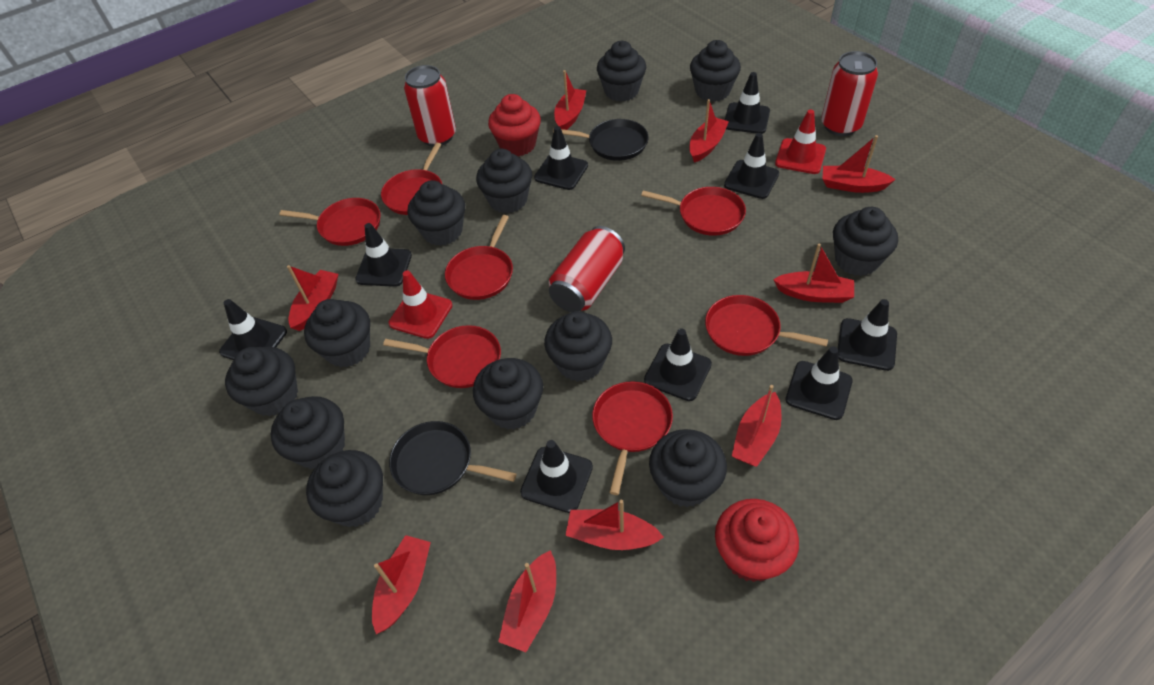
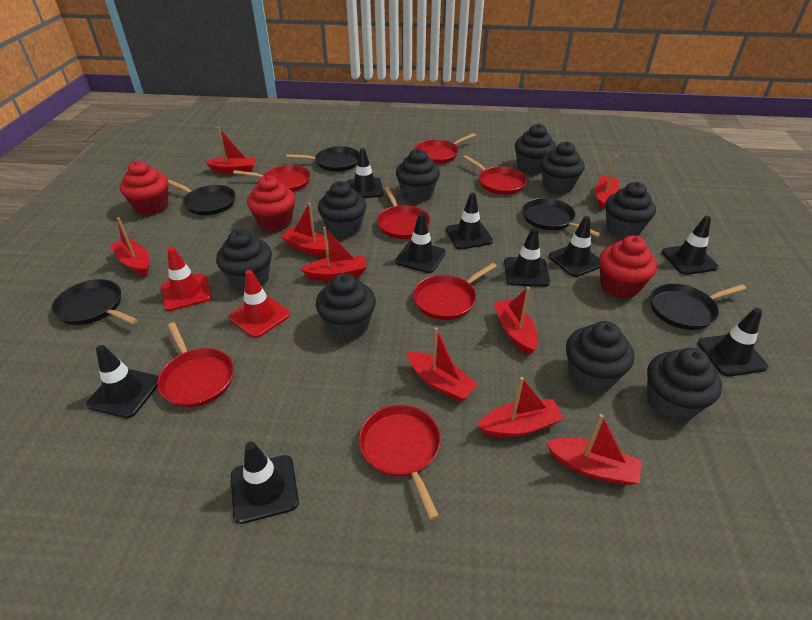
black cupcake: [225,347,298,416] [271,396,345,469] [304,299,370,367] [306,450,383,527] [407,180,465,246] [473,358,543,430] [476,149,532,213] [544,311,612,382] [597,41,646,102] [649,429,727,507] [690,40,741,102] [833,207,898,276] = 12 -> [216,229,272,291] [316,273,376,340] [318,181,366,238] [396,149,440,202] [515,124,556,174] [540,141,585,194] [566,321,634,393] [605,182,656,238] [647,348,722,422] = 9
black pan: [389,421,516,495] [553,119,648,161] = 2 -> [52,279,138,325] [168,180,236,215] [286,146,359,172] [522,198,600,237] [650,283,746,330] = 5
red can: [404,65,456,147] [549,226,625,312] [821,51,878,136] = 3 -> none = 0
red cupcake: [488,94,541,156] [715,499,799,582] = 2 -> [120,161,169,216] [247,175,295,232] [599,235,657,299] = 3

